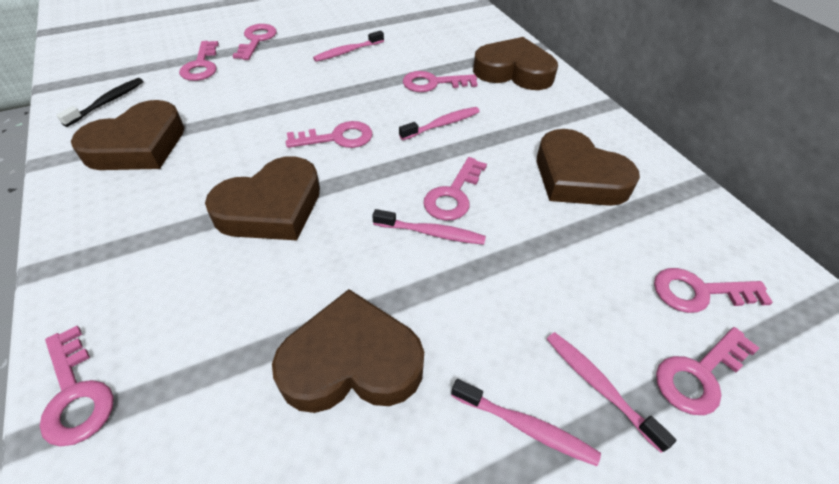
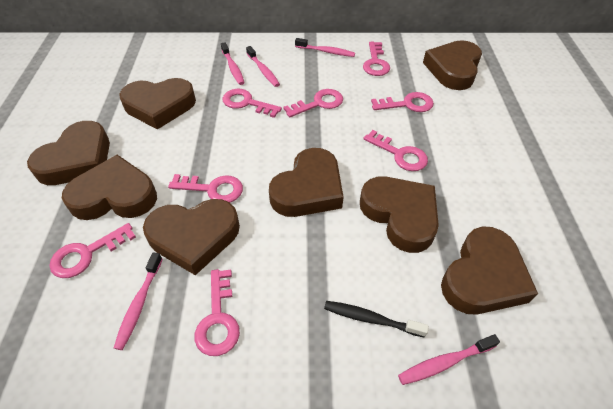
brown heart: [71,100,185,170] [205,156,320,240] [272,289,424,413] [473,37,558,90] [537,129,640,206] = 5 -> [27,121,110,185] [62,155,157,220] [119,78,196,130] [143,199,240,275] [269,148,344,217] [360,177,439,253] [423,40,482,90] [441,226,538,315] = 8

